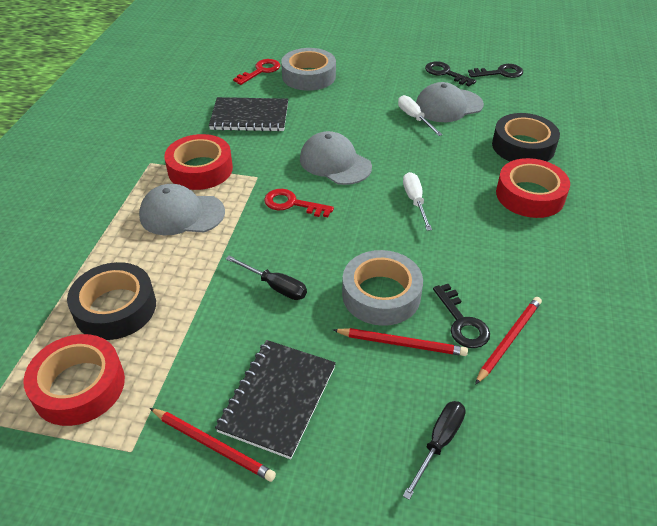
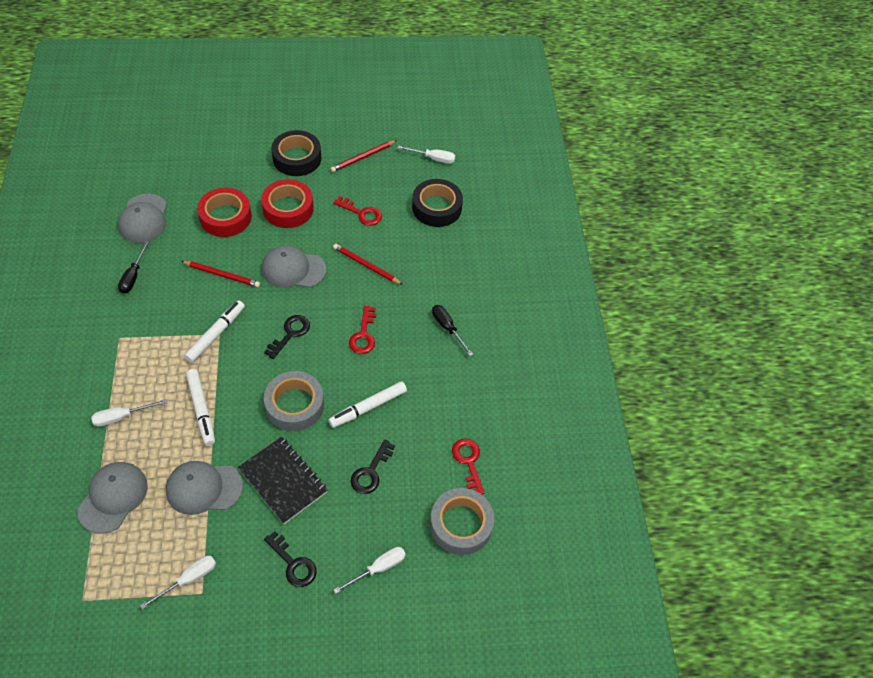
black notebook: [209,97,288,132] [215,340,336,459] = 2 -> [238,437,328,524] = 1
grey cap: [139,184,225,235] [300,131,372,185] [416,82,484,122] = 3 -> [77,462,148,534] [118,194,167,243] [166,461,243,515] [262,245,326,288] = 4
red key: [233,59,280,85] [264,189,334,217] = 2 -> [334,196,382,226] [349,306,376,354] [452,439,485,495] = 3
red tape: [23,334,125,426] [164,134,233,190] [496,158,570,218] = 3 -> [197,188,252,237] [261,179,314,228] = 2
white marker: none = 0 -> [184,300,245,363] [186,369,215,446] [329,381,407,428] = 3
white screwdriver: [398,95,443,136] [403,172,432,231] = 2 -> [91,399,167,426] [140,556,216,610] [334,547,406,594] [398,146,455,164] = 4

